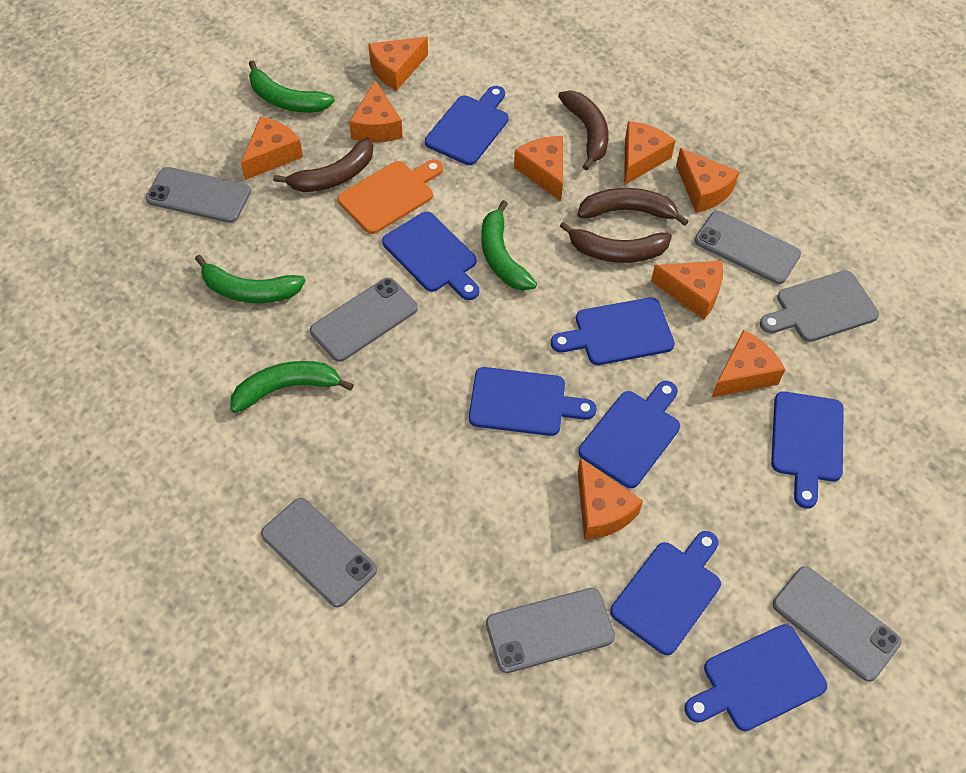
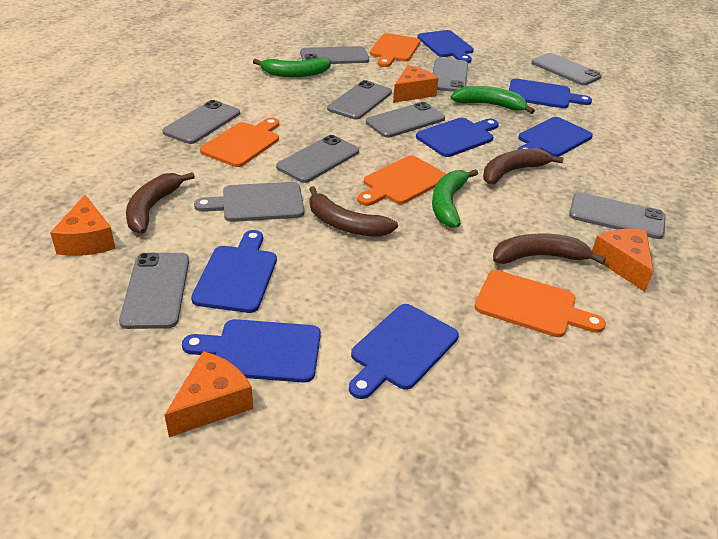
blue cutting board: [382,212,479,300] [425,86,509,165] [469,367,597,436] [551,297,675,365] [579,381,680,488] [610,531,721,655] [685,624,827,731] [771,391,844,508] = 8 -> [182,319,321,383] [191,230,277,313] [349,304,459,399] [416,118,499,157] [417,30,474,63] [509,79,592,108] [517,117,593,157] = 7
green banana: [195,255,305,303] [230,361,354,413] [249,60,335,113] [481,200,537,291] = 4 -> [253,57,331,77] [432,169,478,227] [451,86,535,114] = 3
grey phone: [146,167,251,223] [261,498,377,607] [310,277,418,362] [486,588,615,673] [695,211,801,284] [773,566,901,682] = 6 -> [119,253,189,329] [162,100,240,144] [276,135,359,183] [300,46,369,64] [327,80,392,119] [366,102,445,138] [432,58,468,92] [531,53,602,85] [569,192,666,239] = 9
orange cheese: [241,116,303,180] [349,80,403,143] [369,37,428,91] [514,136,563,201] [578,458,643,540] [624,121,676,185] [651,261,723,319] [676,148,740,213] [711,330,785,398] = 9 -> [50,195,116,256] [165,351,253,437] [393,65,439,103] [592,229,654,292] = 4
orange cutting board: [338,159,443,234] = 1 -> [200,118,279,167] [357,155,446,206] [370,33,420,67] [474,270,606,337] = 4

